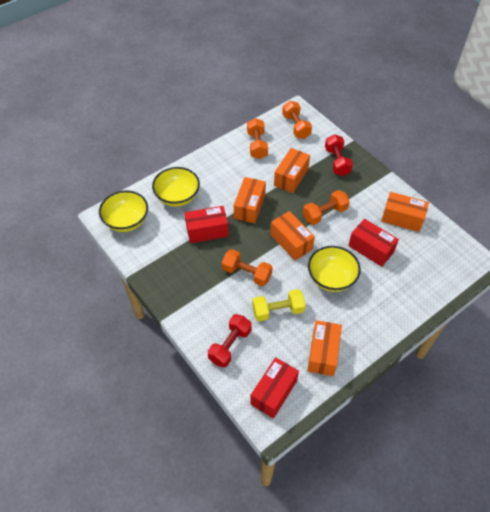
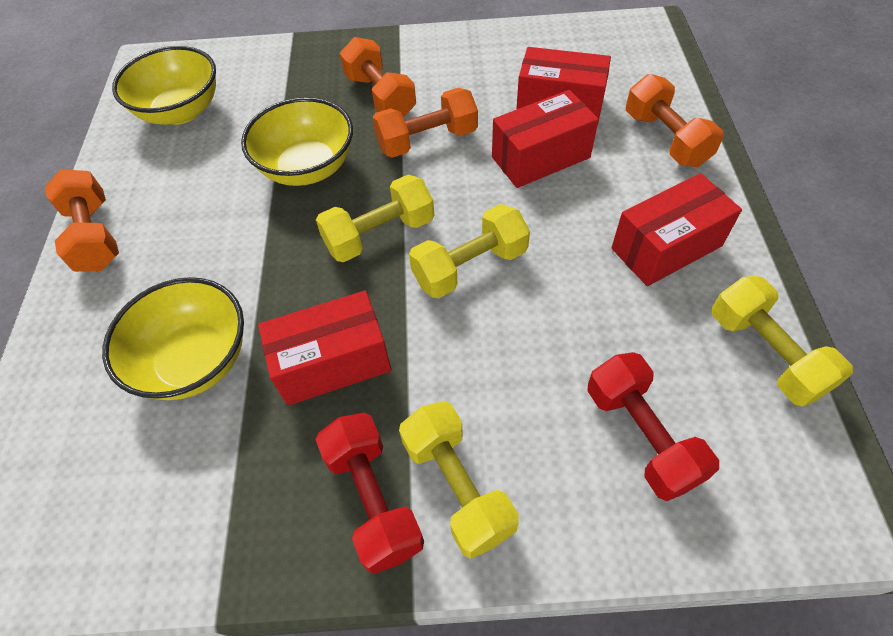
orange box: [234,177,266,223] [270,211,315,261] [274,148,310,193] [307,320,342,376] [381,192,429,232] = 5 -> none = 0
red box: [185,206,229,243] [250,357,299,419] [348,219,399,267] = 3 -> [258,290,391,406] [492,90,599,188] [516,47,611,126] [611,173,742,286] = 4
yellow dumbbell: [252,289,306,321] = 1 -> [316,175,434,262] [399,401,519,559] [409,204,530,298] [712,276,853,407] = 4

